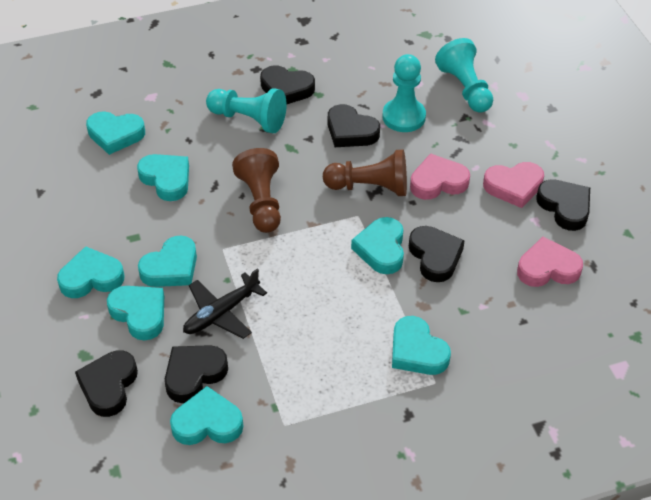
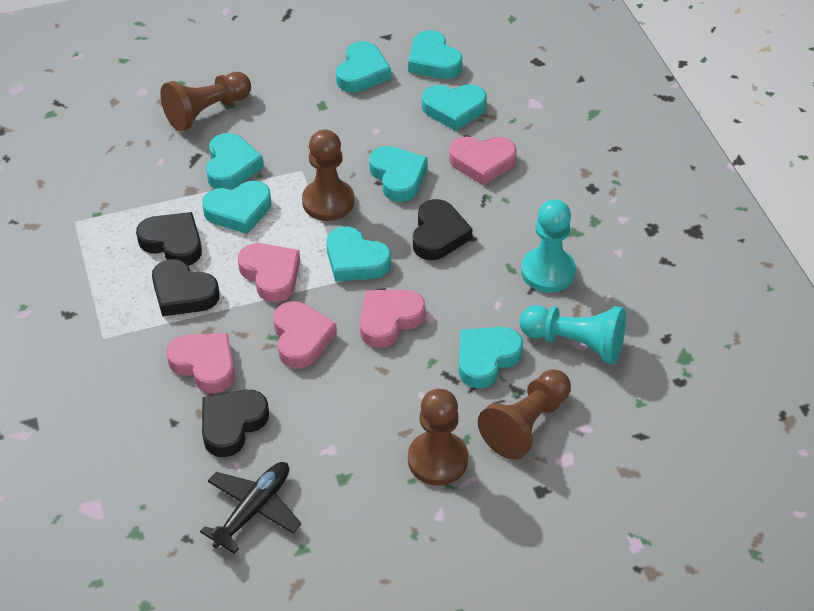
black heart: [75,350,138,417] [165,345,228,403] [260,65,315,104] [328,104,380,147] [409,226,465,282] [536,179,590,231] = 6 -> [136,212,202,266] [152,259,220,316] [202,390,269,457] [413,199,472,260] = 4
brown pawn: [232,148,281,233] [323,149,407,196] = 2 -> [160,72,251,132] [302,130,354,221] [408,389,468,486] [478,369,571,460] = 4
pink heart: [410,153,470,200] [483,162,544,208] [517,237,583,287] = 3 -> [166,333,235,393] [238,243,300,302] [273,301,337,369] [360,290,425,348] [449,136,517,185] = 5
turquoise pawn: [206,89,287,133] [383,54,426,132] [435,38,493,113] = 3 -> [519,305,626,364] [521,199,576,293] = 2

